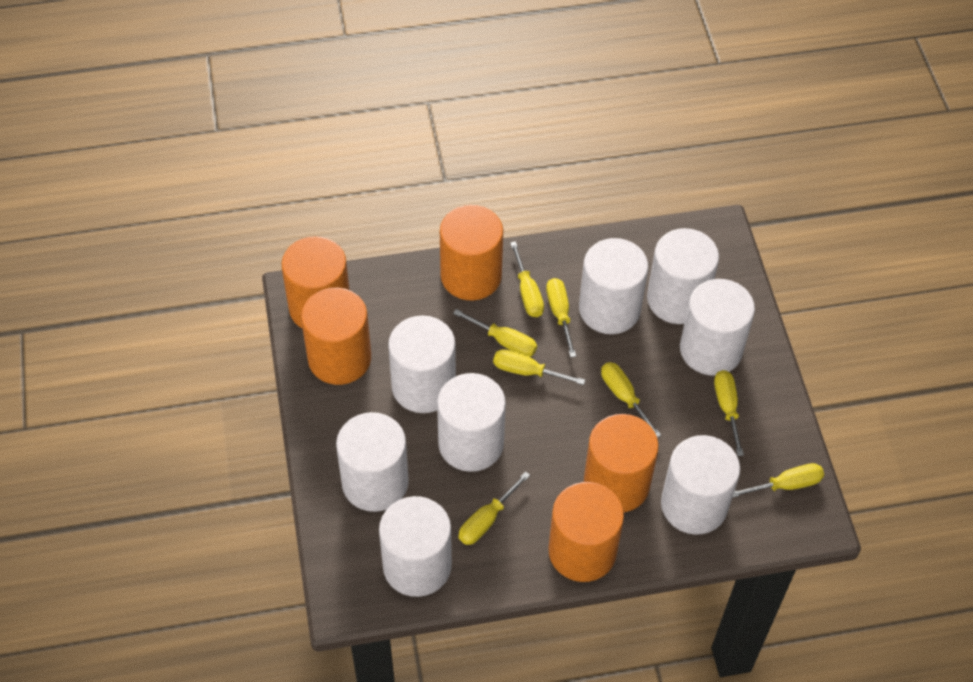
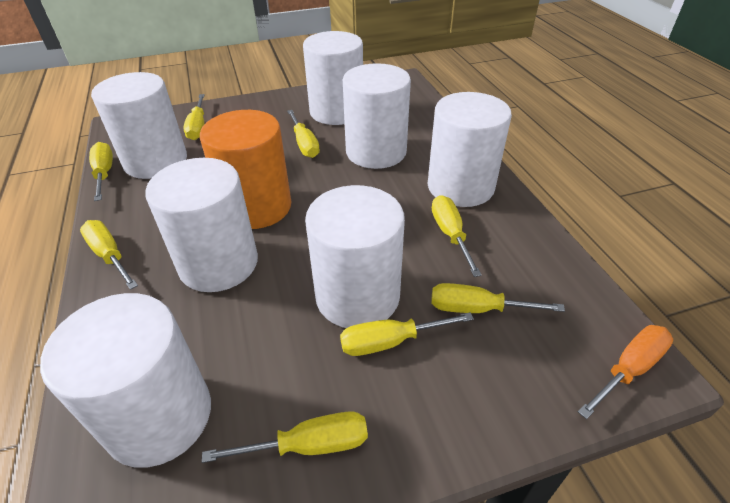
orange cylinder: [281,236,349,329] [301,288,371,385] [440,205,503,301] [548,482,624,582] [584,414,659,512] = 5 -> [200,110,291,229] = 1
orange screwdriver: none = 0 -> [578,325,673,419] = 1
white cylinder: [336,412,409,512] [379,496,452,597] [388,315,456,413] [437,373,506,472] [579,238,648,334] [647,228,719,324] [661,435,740,535] [680,279,755,376] = 8 -> [40,293,211,468] [91,72,187,179] [145,158,258,292] [303,31,363,125] [305,185,405,328] [343,63,411,169] [428,92,512,207] = 7

